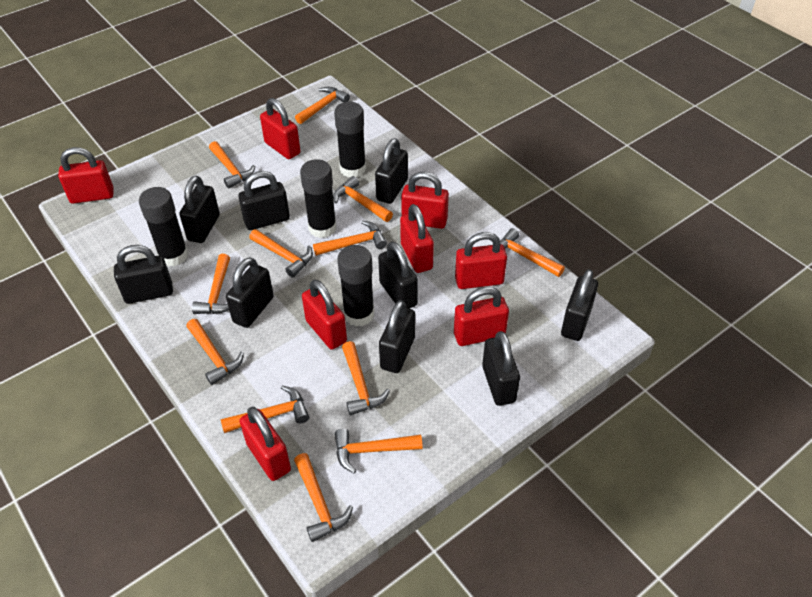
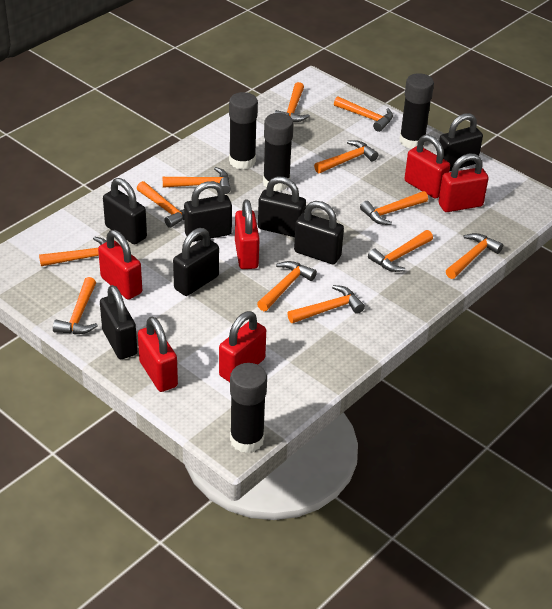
black padlock: [114,245,173,304] [179,176,220,243] [226,257,274,328] [238,171,290,230] [375,138,408,204] [378,242,418,309] [379,300,415,373] [482,331,520,406] [561,269,598,341] = 9 -> [100,285,137,359] [103,178,147,244] [173,228,219,296] [184,181,232,242] [258,176,306,237] [294,201,344,264] [439,113,483,171] = 7
red padlock: [58,147,114,204] [240,407,291,481] [260,98,300,159] [302,280,347,350] [400,204,434,273] [401,172,449,229] [454,287,509,346] [455,232,507,289] = 8 -> [98,230,142,300] [138,316,178,392] [219,311,266,382] [235,200,260,269] [404,135,450,199] [439,154,489,212] = 6

